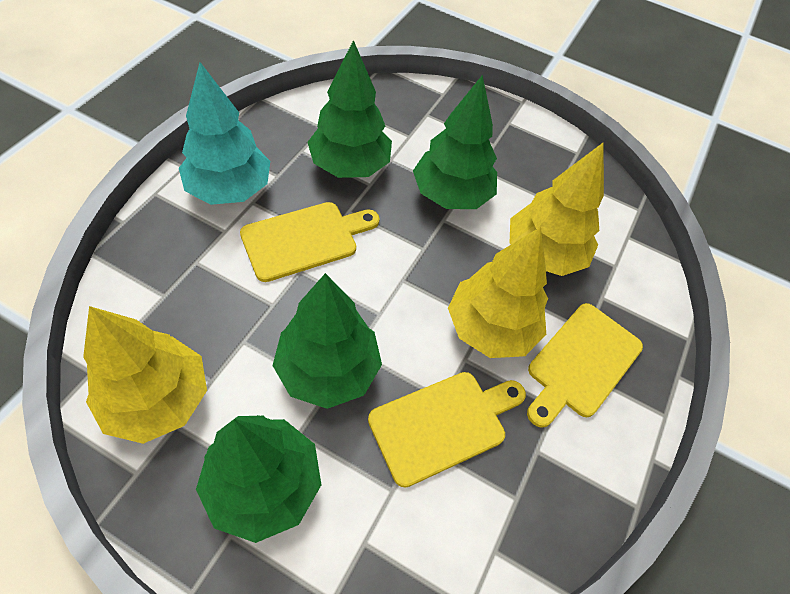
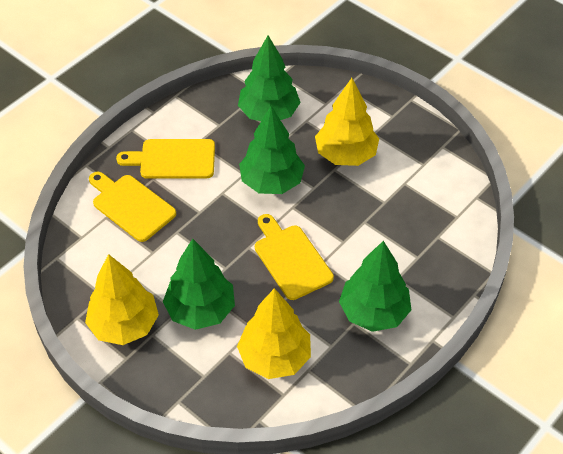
turquoise tree: [179,62,270,205] = 1 -> none = 0

